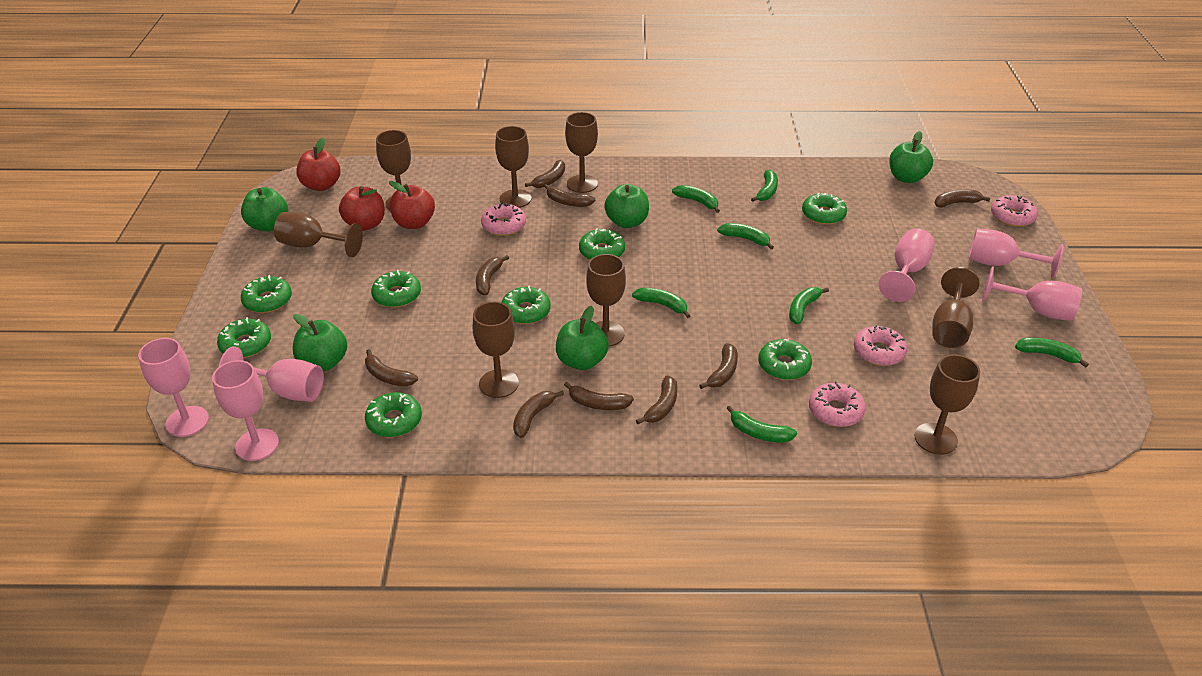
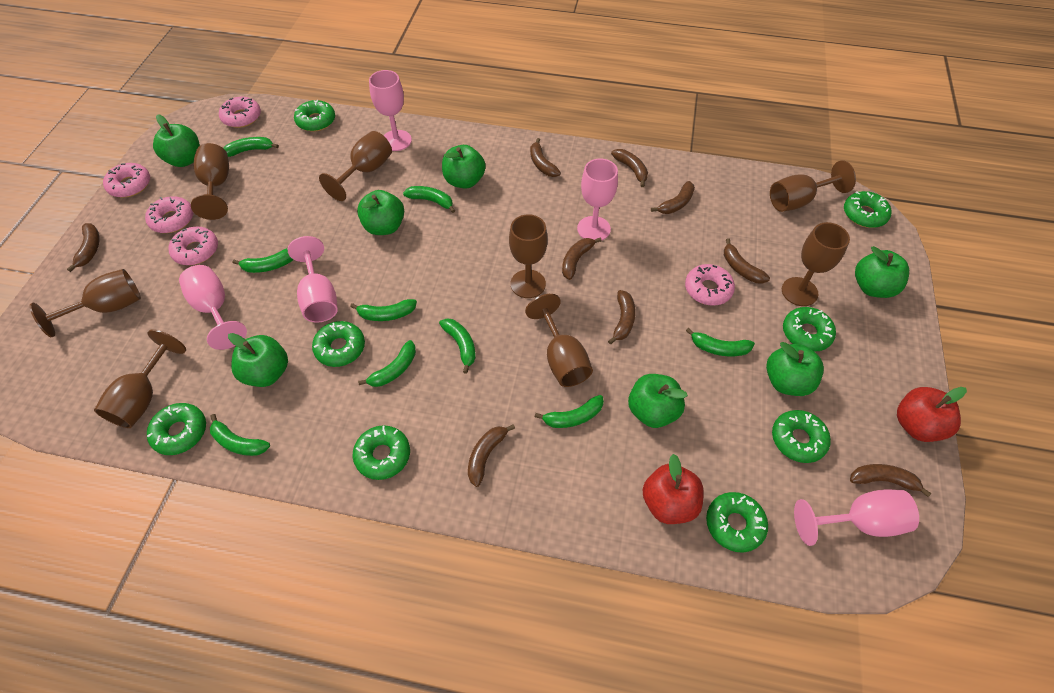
green apple: [241,187,288,232] [293,314,347,371] [556,306,609,370] [604,184,649,228] [889,131,933,183] = 5 -> [153,114,200,167] [228,333,288,387] [357,190,404,235] [442,145,486,189] [628,374,688,428] [766,342,824,396] [855,246,909,298] = 7
green banana: [632,288,691,318] [672,185,720,213] [717,223,774,249] [727,406,797,443] [751,169,778,202] [789,287,829,324] [1015,337,1089,367] = 7 -> [210,414,270,456] [223,137,279,157] [233,248,293,273] [350,299,417,321] [358,340,416,387] [403,186,456,213] [439,318,476,374] [535,395,604,428] [686,328,755,356] = 9
pink donut: [481,203,526,236] [809,381,866,427] [854,325,907,366] [991,195,1038,227] = 4 -> [103,163,150,197] [145,196,194,233] [168,227,218,265] [219,97,261,128] [685,264,735,306] = 5
pink goblet: [138,338,209,437] [212,360,279,461] [219,346,324,402] [878,228,935,302] [969,228,1064,279] [982,266,1082,321] = 6 -> [179,265,247,350] [288,236,338,322] [369,70,412,151] [577,159,618,240] [794,490,919,546] = 5
red apple: [296,138,341,191] [339,186,385,231] [389,181,435,229] = 3 -> [643,454,704,524] [897,387,967,442] = 2

